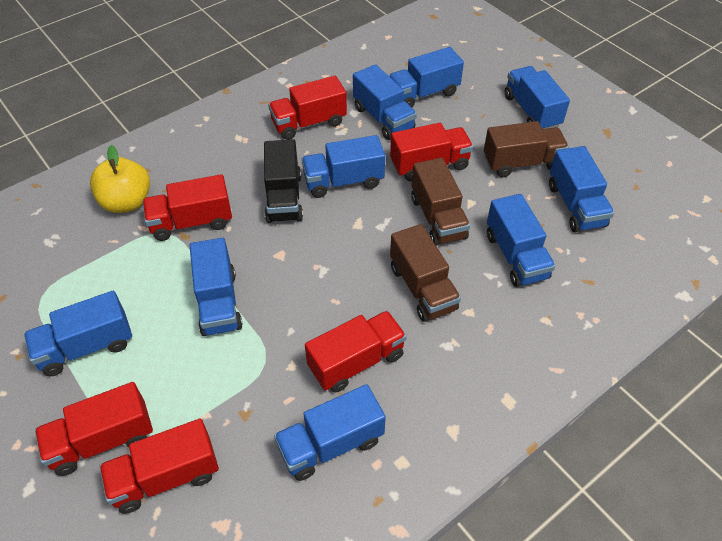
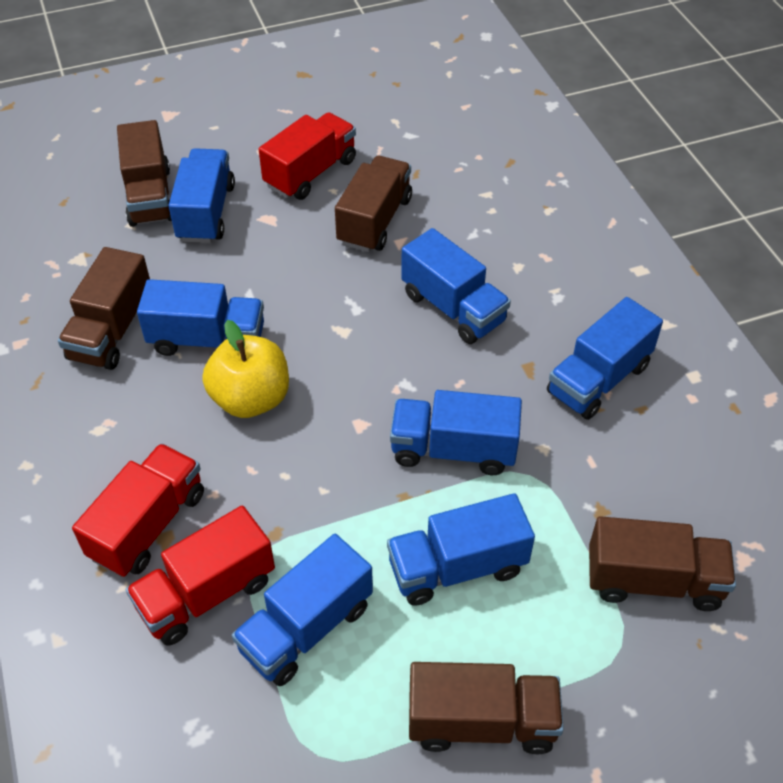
black truck: [264,139,303,223] = 1 -> none = 0
blue truck: [24,291,132,376] [190,238,243,336] [274,384,386,481] [302,135,385,198] [353,64,417,140] [388,47,464,107] [487,194,556,287] [505,66,570,129] [549,146,614,232] = 9 -> [137,279,264,356] [168,148,235,243] [232,534,373,686] [387,493,535,606] [390,390,522,475] [401,228,511,344] [547,297,663,420] = 7
brown truck: [390,224,461,322] [411,158,470,246] [484,121,569,177] = 3 -> [58,247,150,370] [117,120,172,227] [335,156,412,252] [409,662,564,754] [589,516,736,611] = 5
red truck: [35,382,153,476] [99,419,219,514] [143,174,232,241] [268,76,347,140] [305,311,407,393] [390,123,473,181] = 6 -> [72,443,204,577] [126,506,275,646] [259,112,356,200] = 3

